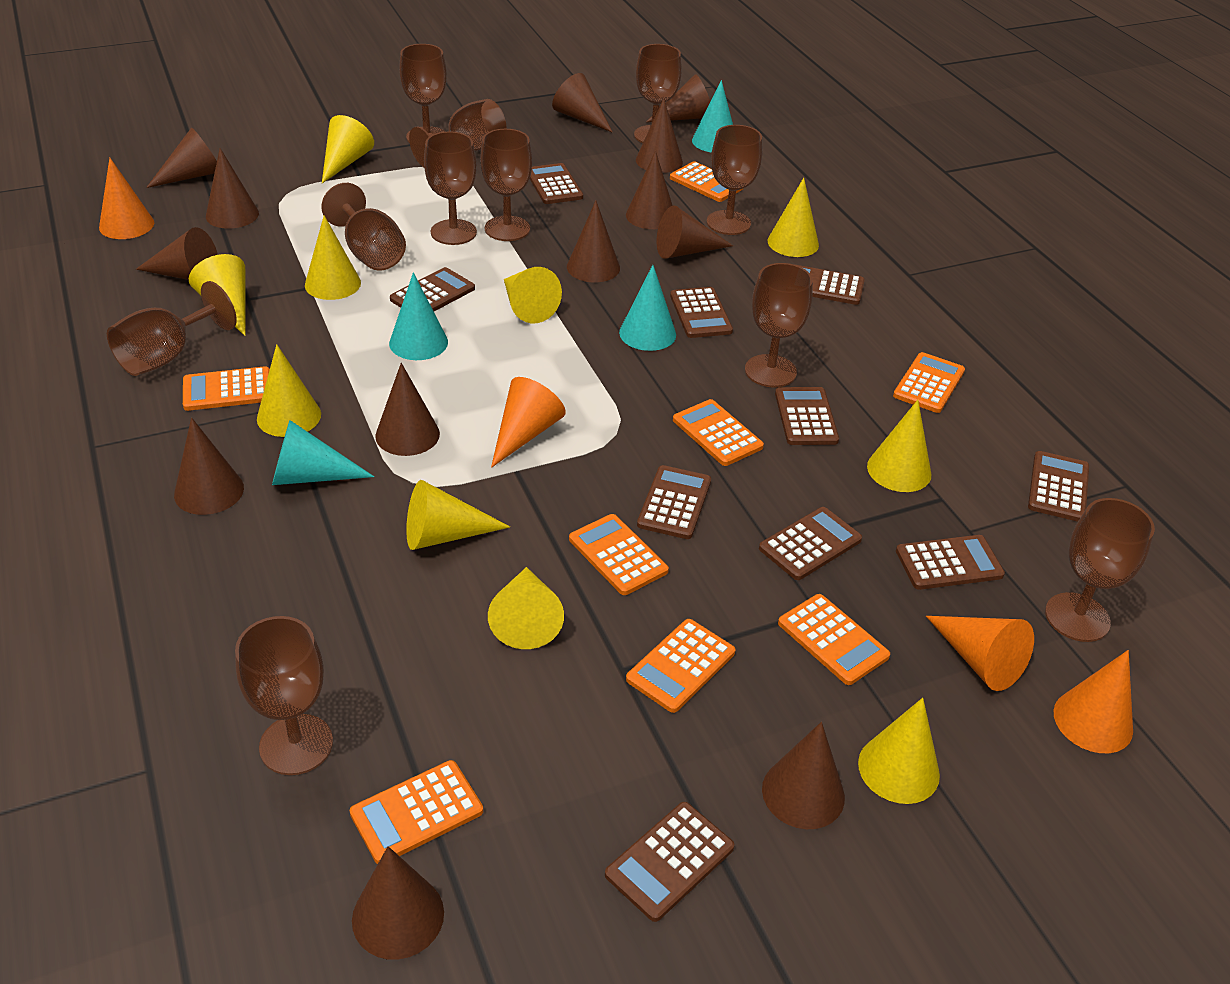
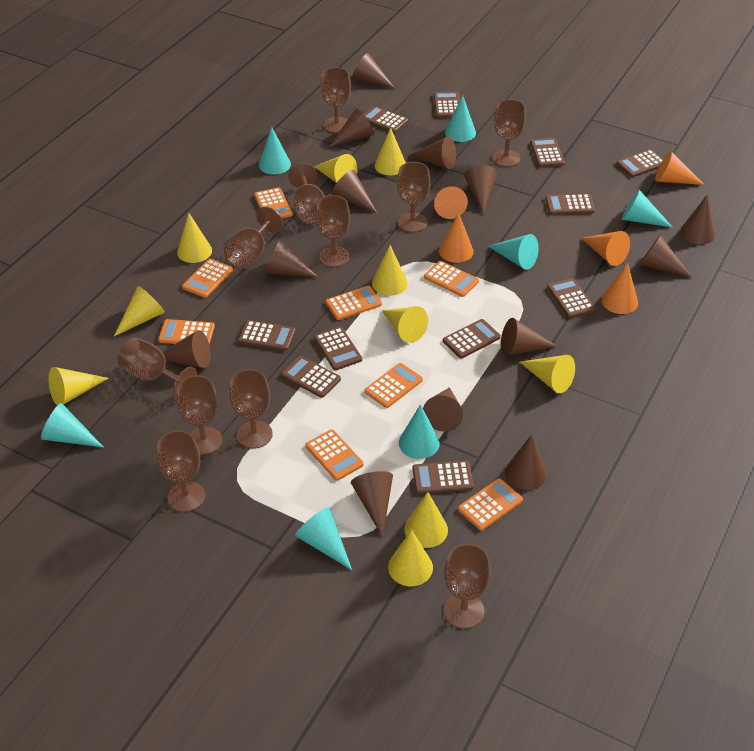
brown calculator: [390,267,475,311] [530,163,583,204] [605,802,734,922] [637,465,711,539] [670,287,733,338] [759,507,862,580] [775,387,839,445] [797,265,865,305] [896,535,1005,590] [1028,451,1089,522] = 10 -> [238,320,295,351] [281,356,341,398] [314,327,362,370] [364,106,408,133] [412,461,474,494] [434,92,460,118] [443,319,501,359] [530,138,565,167] [545,194,595,215] [547,278,595,318] [616,149,663,177] = 11
orange cone: [99,157,154,239] [491,377,566,468] [926,616,1034,691] [1054,650,1133,753] = 4 -> [434,186,468,219] [439,212,474,263] [581,231,630,266] [601,262,638,314] [655,151,705,185] = 5
turquoise cone: [272,420,374,485] [389,273,448,360] [619,265,676,351] [692,80,733,152] = 4 -> [41,403,103,447] [259,127,291,174] [295,507,352,570] [399,404,440,459] [445,95,476,142] [488,234,539,270] [622,190,672,227] = 7

